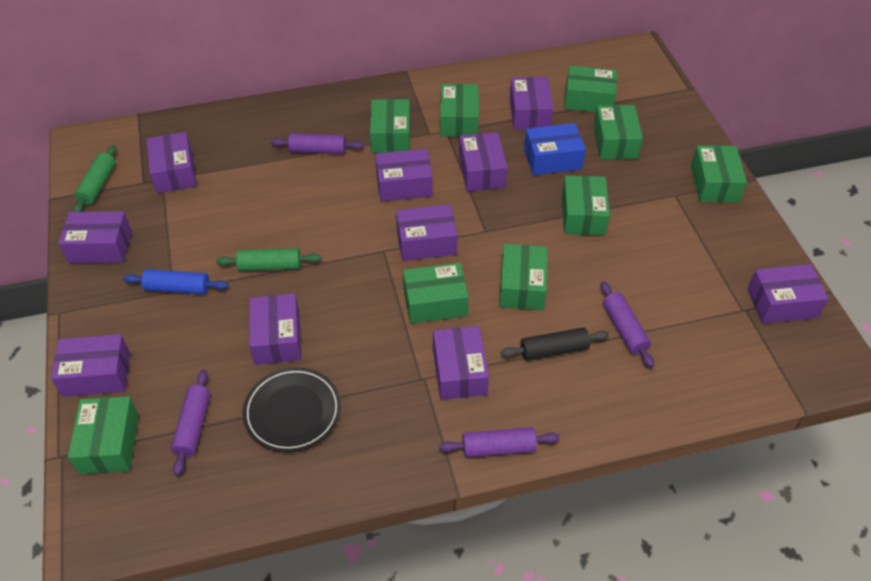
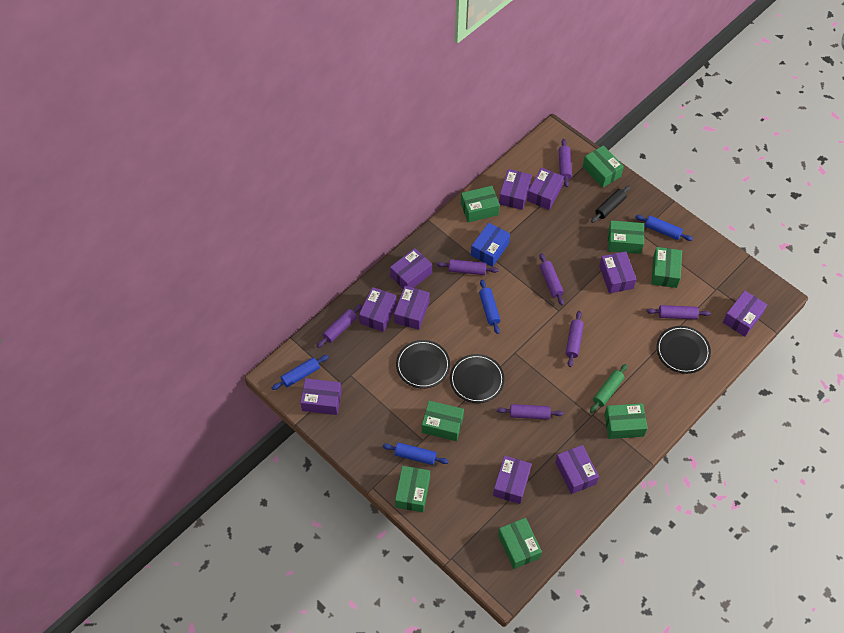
black plate: [243,367,341,452] = 1 -> [396,340,450,389] [450,354,504,403] [656,326,711,374] = 3
blue rolling pin: [123,269,228,294] = 1 -> [272,355,329,390] [383,442,449,465] [479,279,501,334] [635,215,693,241] = 4
green box: [68,396,139,474] [370,99,410,153] [403,263,469,323] [440,84,479,137] [499,244,547,310] [562,175,610,236] [564,66,617,112] [594,105,643,159] [691,145,747,203] = 9 -> [395,466,430,512] [422,401,464,441] [461,186,500,222] [498,518,542,569] [583,145,624,188] [604,403,648,439] [608,220,644,254] [651,247,682,288] = 8
green rolling pin: [73,145,116,212] [216,248,321,271] = 2 -> [590,364,627,413] = 1
purple rolling pin: [171,370,210,475] [271,133,364,154] [439,427,560,458] [600,281,654,368] = 4 -> [317,304,362,348] [437,259,499,275] [497,404,564,420] [539,253,564,306] [559,139,572,187] [566,311,584,367] [646,305,711,319] = 7

